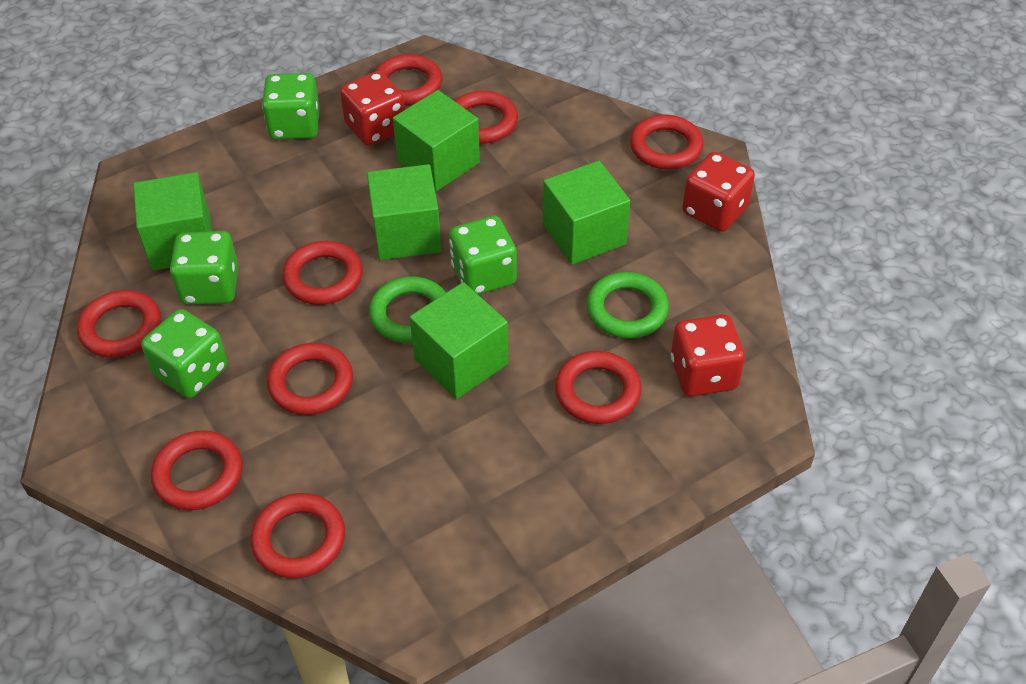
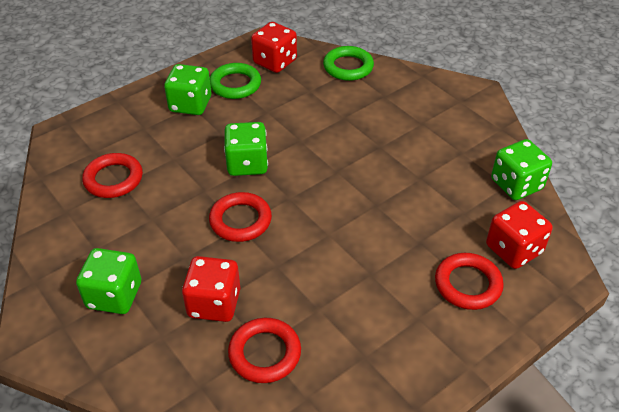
green cube: [133,172,212,271] [367,164,442,260] [393,90,480,191] [410,282,508,399] [543,161,630,265] = 5 -> none = 0
red ring: [77,290,161,358] [151,430,242,510] [250,493,345,578] [267,343,353,415] [282,241,363,305] [375,54,442,105] [454,91,518,144] [555,351,642,424] [630,115,703,170] = 9 -> [82,153,143,198] [209,192,272,242] [228,318,301,383] [435,253,504,310] = 4

